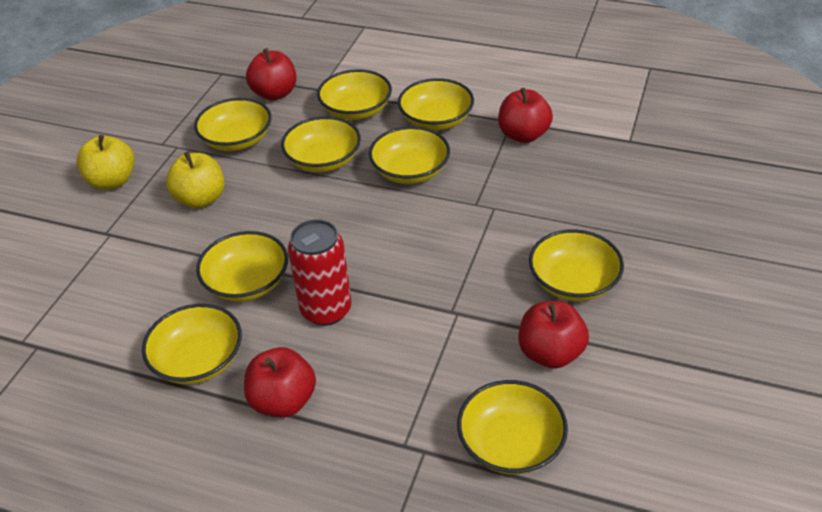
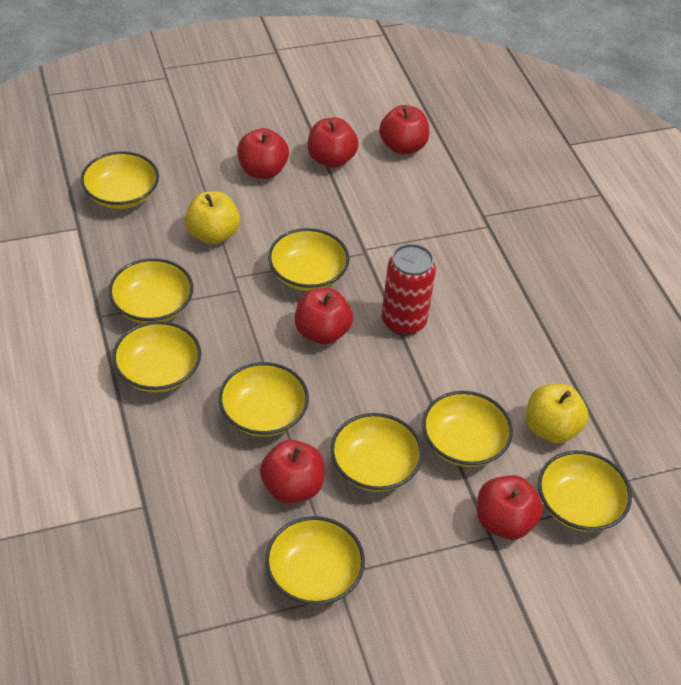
red apple: [244,347,316,418] [246,48,297,101] [498,88,553,143] [518,301,589,368] = 4 -> [237,128,289,179] [260,440,324,503] [295,288,353,344] [308,118,359,168] [379,105,429,155] [477,475,543,540] = 6

